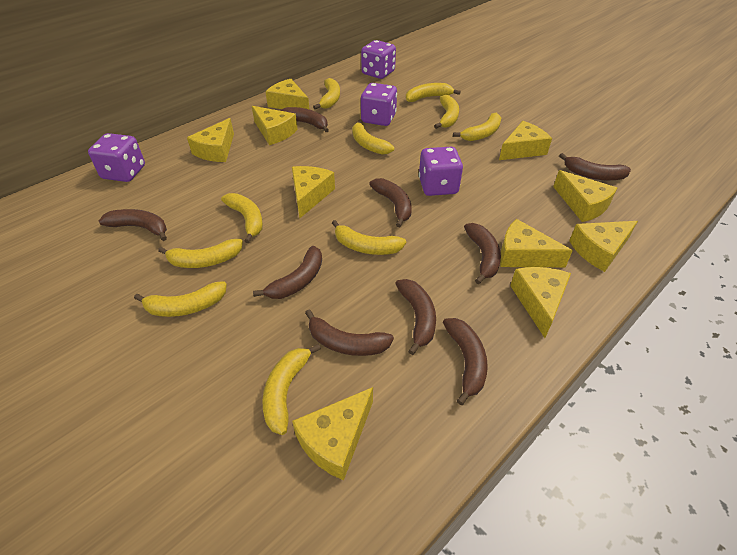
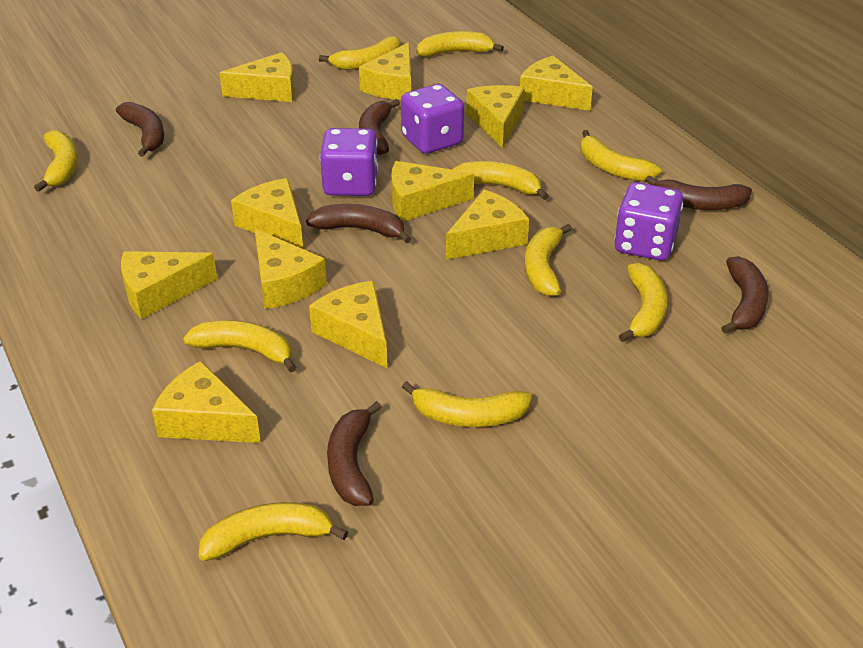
brown banana: [99,209,167,241] [253,246,322,299] [280,107,329,132] [305,309,394,356] [369,178,412,228] [395,279,436,355] [443,318,488,405] [464,223,501,284] [559,153,631,180] = 9 -> [116,102,164,157] [306,204,411,243] [327,401,381,506] [359,99,400,155] [645,175,752,210] [721,256,769,334] = 6
purple dice: [88,133,145,182] [361,40,396,79] [361,83,397,126] [419,147,463,196] = 4 -> [320,128,378,196] [401,84,464,154] [614,182,683,261] = 3
yellow cheese: [187,118,234,162] [252,106,298,145] [265,79,310,110] [292,166,335,218] [292,387,373,480] [499,121,552,160] [500,219,573,267] [510,267,571,338] [553,170,617,222] [569,221,638,272] = 10 -> [121,251,217,319] [152,361,261,443] [220,52,295,102] [231,178,303,249] [255,229,327,309] [309,281,387,368] [359,42,411,100] [391,161,474,222] [446,190,529,260] [467,85,525,148] [520,56,593,111] = 11

